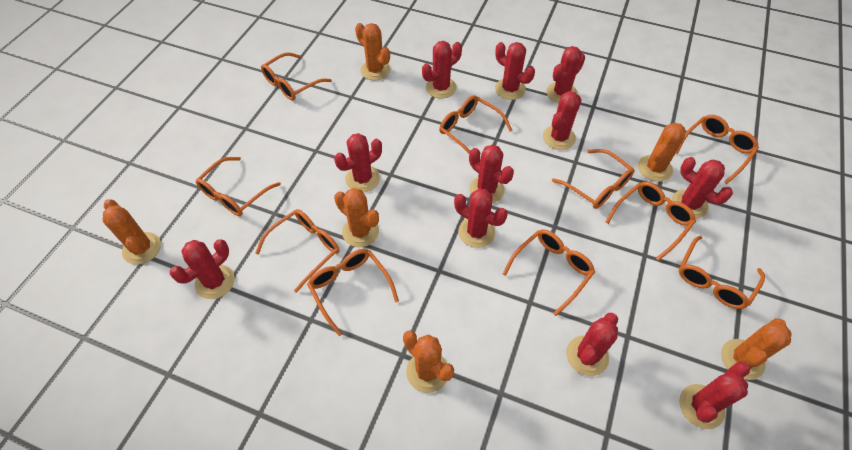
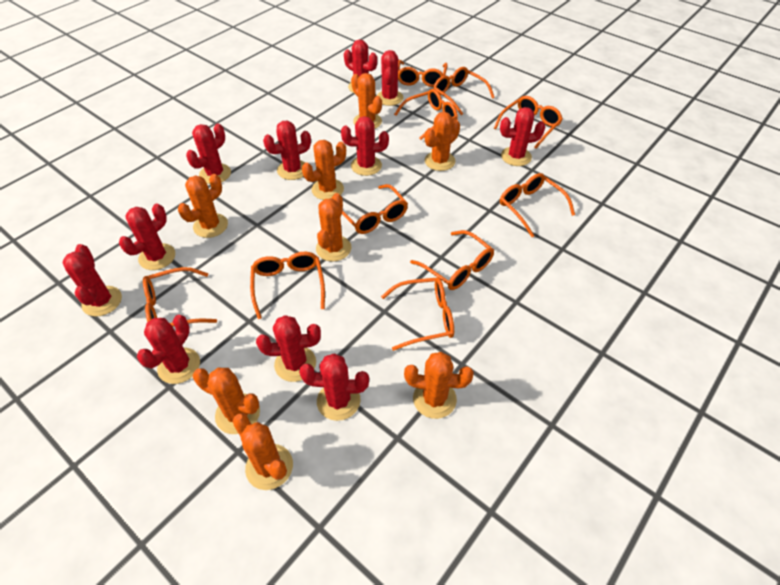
orange cactus: [102,199,161,264] [334,188,379,247] [355,23,390,81] [403,330,454,393] [638,122,686,182] [721,318,792,380] = 6 -> [178,174,228,238] [193,368,260,434] [233,413,293,490] [302,140,346,200] [316,193,351,262] [351,73,382,129] [404,352,474,419] [425,112,460,171] = 8

